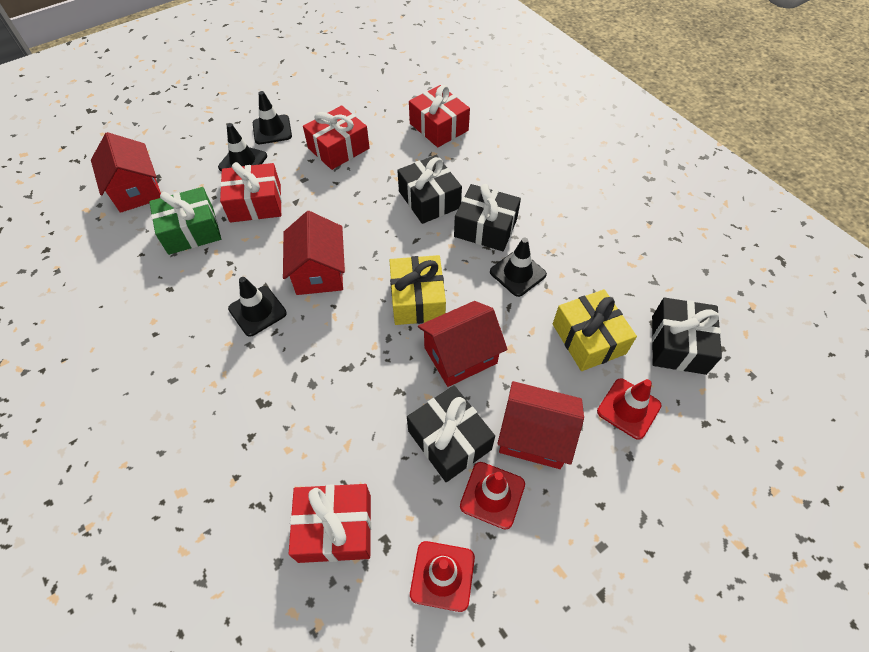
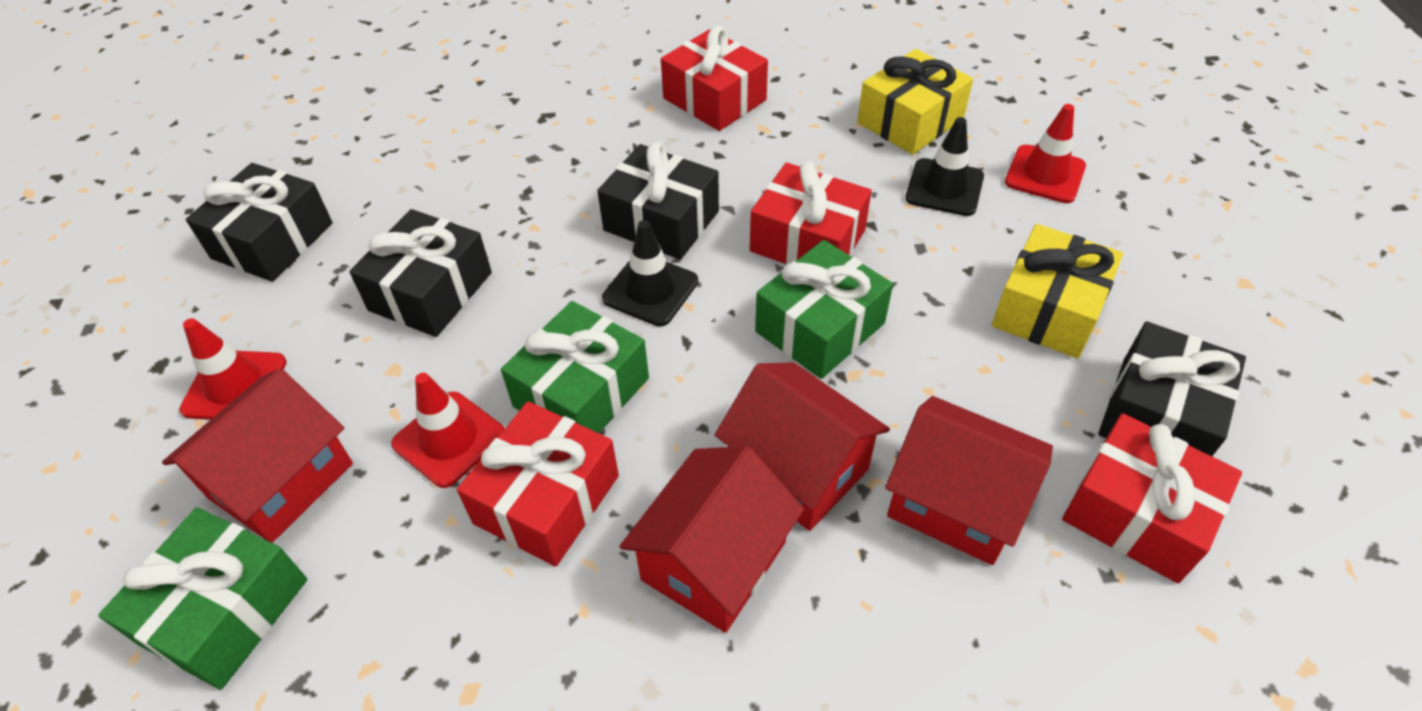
black traffic cone: [218,123,267,171] [228,277,287,336] [253,91,292,144] [490,238,547,297] = 4 -> [602,220,698,326] [905,117,984,216] = 2
green gift: [149,187,221,255] = 1 -> [98,507,308,690] [501,301,649,433] [755,240,893,379] = 3

